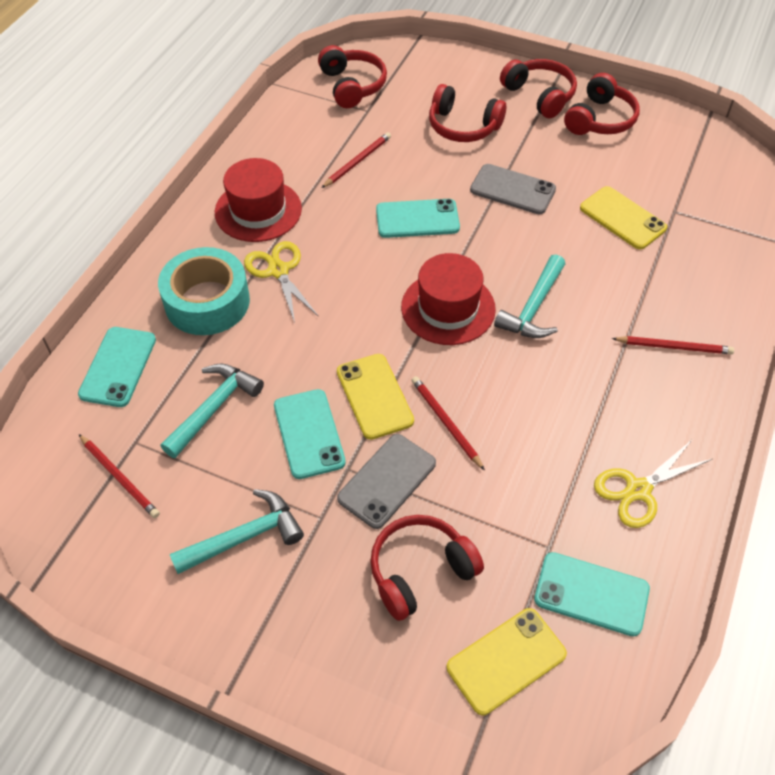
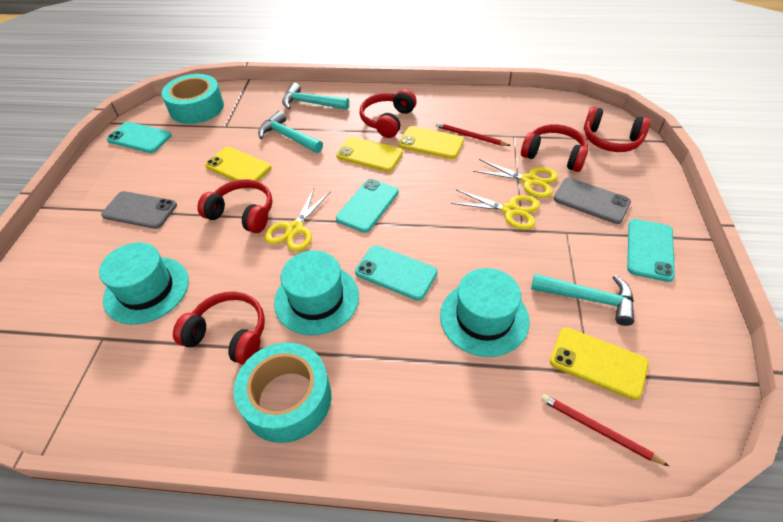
red hat: [215,158,302,242] [401,253,496,345] = 2 -> none = 0
red pencil: [79,434,160,518] [322,132,391,188] [411,376,485,470] [612,336,734,354] = 4 -> [436,122,511,146] [541,394,669,466] = 2
turquoise hat: none = 0 -> [99,242,189,325] [274,251,359,335] [440,268,530,357] = 3
turquoise tape: [158,247,250,335] = 1 -> [161,74,224,124] [234,342,331,443] = 2
yellow phone: [337,354,414,440] [447,608,567,715] [580,186,667,249] = 3 -> [205,147,271,181] [336,137,403,172] [399,126,464,159] [550,327,649,400] = 4
yellow scissors: [244,241,319,323] [594,440,712,528] = 2 -> [264,188,331,252] [451,189,540,230] [473,159,558,198] = 3

